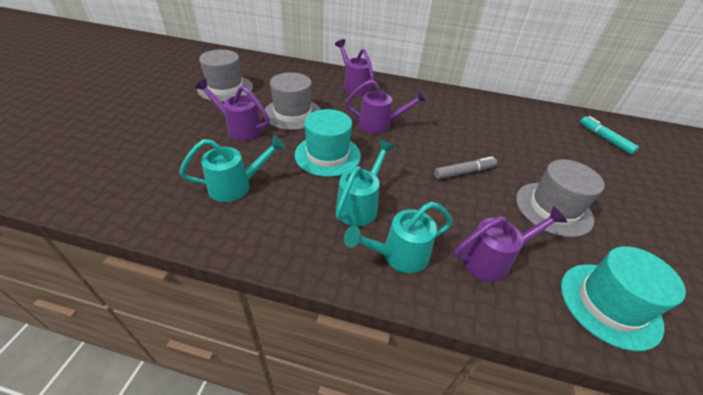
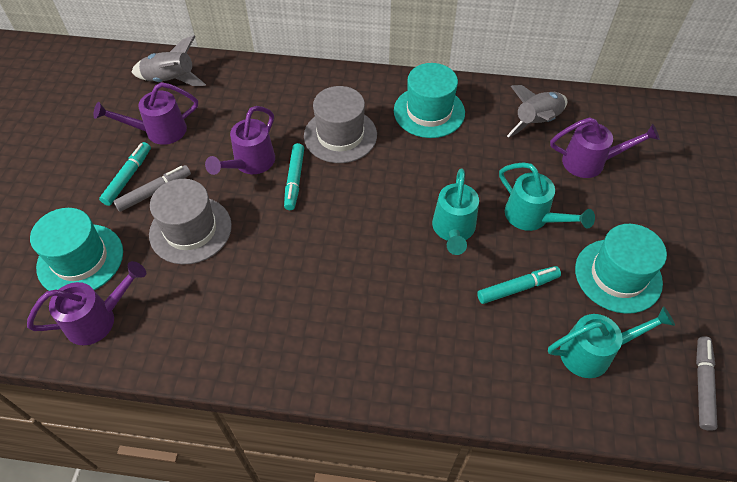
grey hat: [197,49,253,102] [264,72,321,130] [516,159,605,237] = 3 -> [149,179,232,265] [304,86,377,163] = 2
grey marker: [434,156,497,179] = 1 -> [113,165,191,212] [696,336,717,431] = 2
grey rocket: none = 0 -> [131,35,206,86] [507,85,567,138] = 2
turquoise hat: [295,109,361,177] [561,246,686,351] = 2 -> [30,208,123,291] [394,63,465,138] [575,224,667,314] = 3
turquoise marker: [580,116,639,155] = 1 -> [99,142,151,206] [284,143,304,210] [477,266,561,304] = 3

